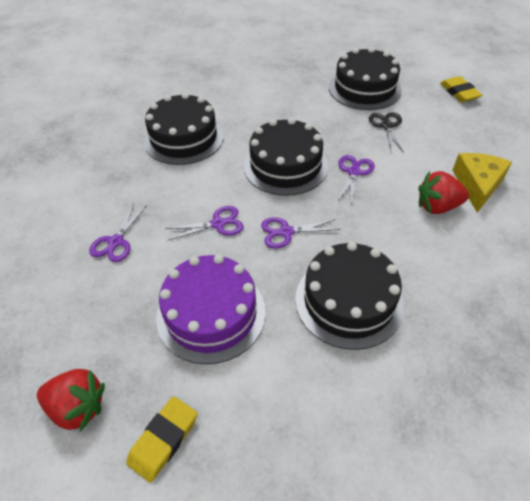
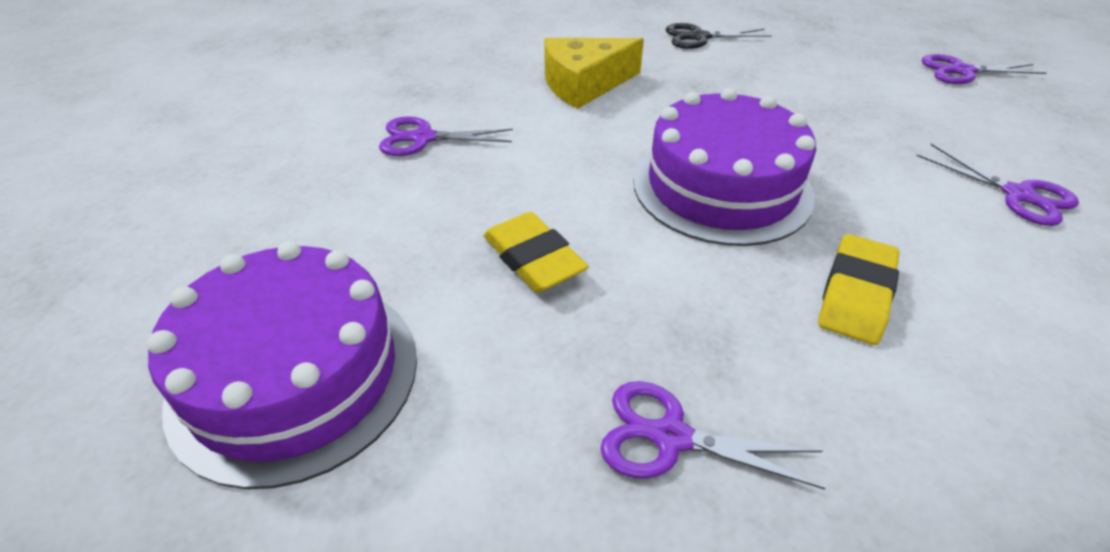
black cake: [144,93,224,165] [244,118,328,196] [295,242,404,350] [329,47,402,110] = 4 -> none = 0
purple cake: [156,255,266,364] = 1 -> [147,241,417,489] [633,88,816,246] = 2
red strawberry: [37,369,105,432] [418,171,469,214] = 2 -> none = 0

